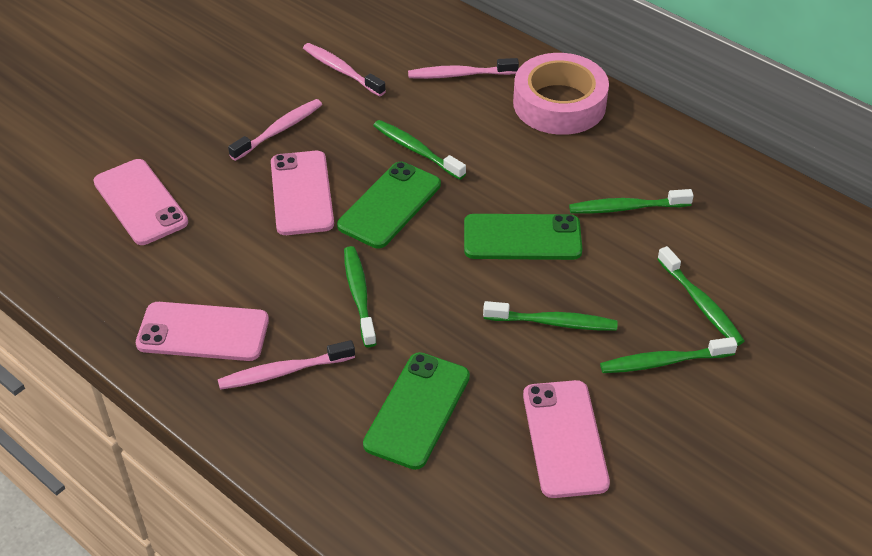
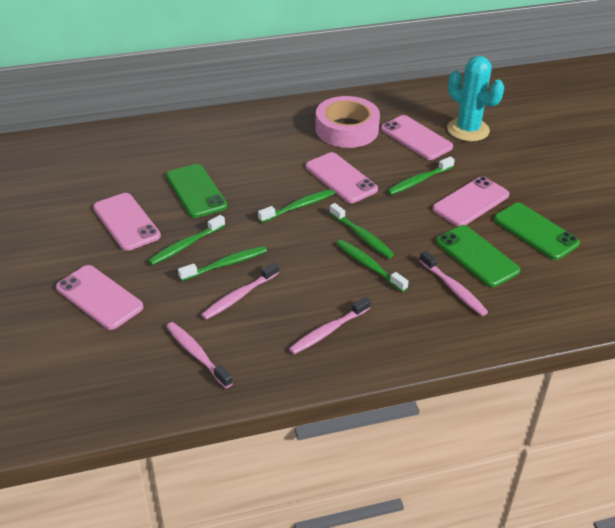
pink phone: [93,159,188,245] [136,302,269,361] [271,151,334,235] [523,380,610,498] = 4 -> [56,265,144,330] [93,193,161,251] [306,152,378,203] [381,115,453,160] [432,176,509,227] = 5
turquoise cactus: none = 0 -> [447,56,504,142] = 1

